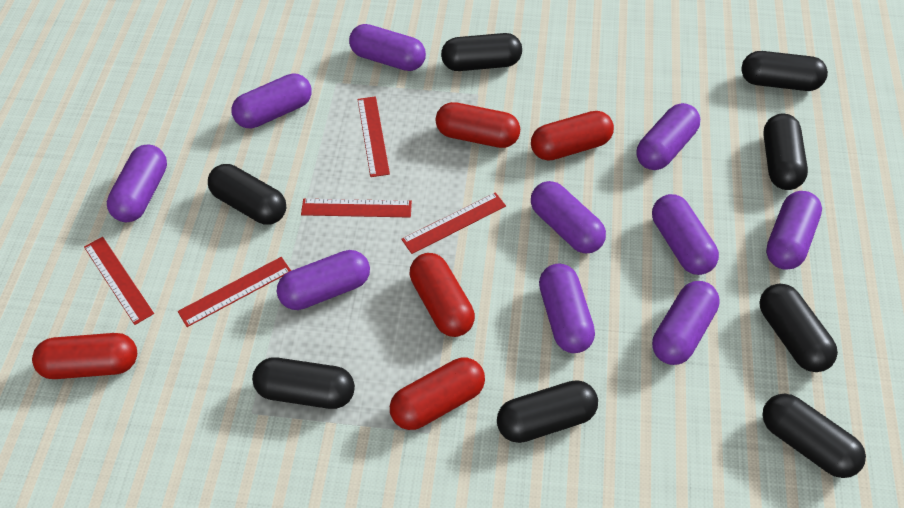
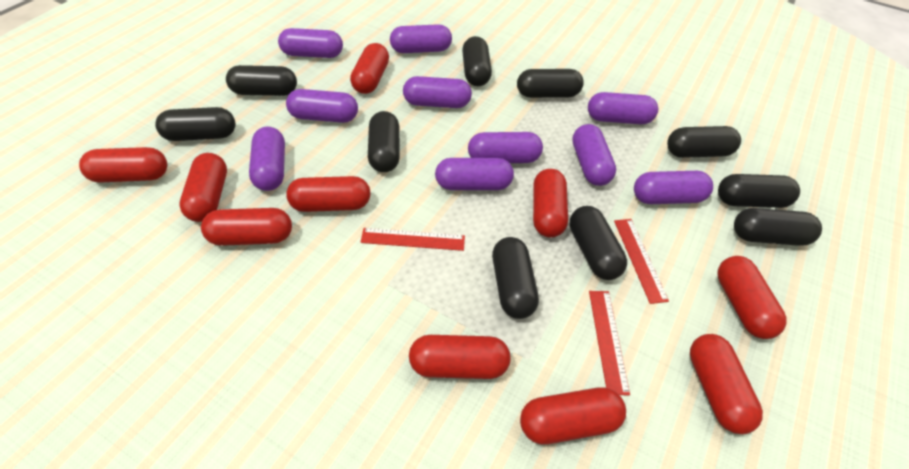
black capsule: [208,164,286,225] [252,358,355,409] [441,33,522,71] [497,380,598,443] [741,51,828,91] [759,284,838,372] [762,394,866,478] [763,113,808,190] = 8 -> [155,107,235,141] [226,65,297,96] [368,111,400,172] [462,36,492,86] [492,237,539,319] [517,69,584,98] [570,206,627,280] [667,126,741,158] [718,174,800,208] [734,208,822,246] = 10
red capsule: [32,333,137,379] [390,357,485,430] [410,253,475,337] [436,102,520,148] [531,111,614,161] = 5 -> [79,147,167,183] [179,153,227,222] [201,208,292,246] [286,176,371,212] [350,43,389,94] [409,335,511,379] [520,387,626,445] [533,169,568,238] [690,334,763,434] [717,256,786,339] = 10
red ruler: [84,237,154,325] [178,257,291,327] [301,199,412,218] [357,96,390,177] [401,192,506,254] = 5 -> [361,228,465,251] [589,291,630,395] [614,219,669,304] = 3

